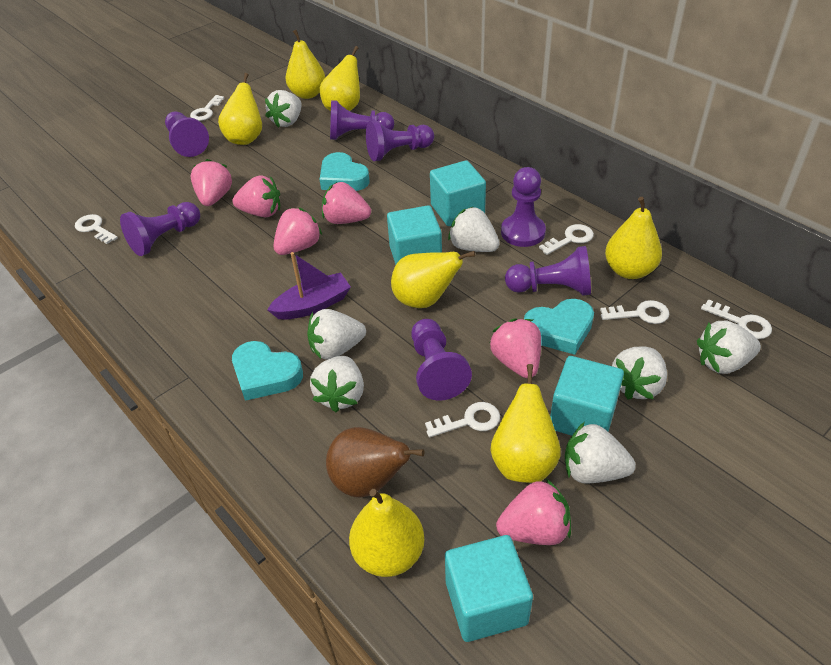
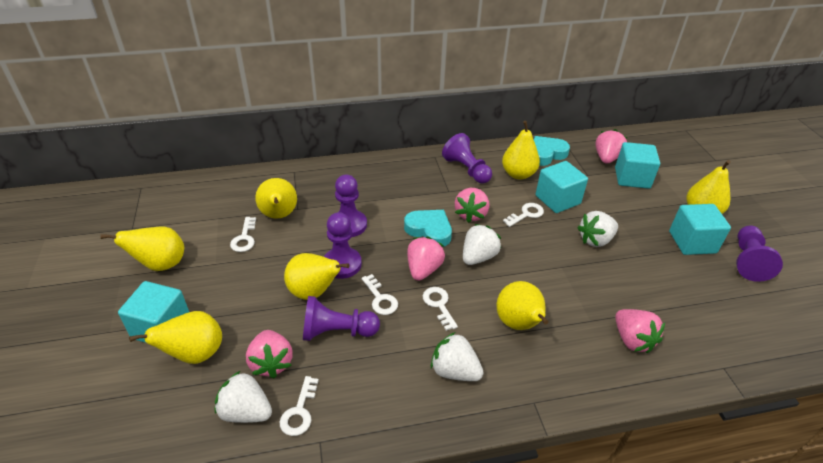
brown pear: [326,427,425,498] = 1 -> none = 0
pink strawberry: [191,159,232,206] [233,175,280,217] [273,207,322,255] [322,182,371,224] [490,318,541,378] [496,479,571,545] = 6 -> [246,330,293,378] [407,236,445,281] [455,188,489,223] [596,129,628,164] [615,309,665,353] = 5
purple boat: [267,252,351,320] = 1 -> none = 0
purple pawn: [120,202,200,256] [165,112,209,157] [330,100,394,140] [366,120,434,161] [411,319,472,401] [501,167,546,247] [505,246,591,296] = 7 -> [303,296,380,341] [324,212,362,279] [335,175,367,237] [442,133,492,184] [736,226,783,282] = 5
turquoise heart: [232,341,303,401] [319,152,370,191] [524,299,594,355] = 3 -> [404,210,452,247] [534,136,570,166] = 2
white key: [75,214,118,244] [190,95,224,121] [425,402,500,438] [539,224,594,255] [600,300,670,324] [701,299,772,339] = 6 -> [230,217,256,252] [280,376,319,436] [362,274,398,315] [423,287,458,331] [503,203,544,227] = 5
white strawberry: [265,90,302,128] [307,309,366,360] [310,356,364,412] [448,206,500,252] [565,422,636,484] [612,347,667,400] [697,321,761,374] = 7 -> [215,371,272,423] [431,332,484,381] [463,224,501,265] [577,211,618,247] = 4

